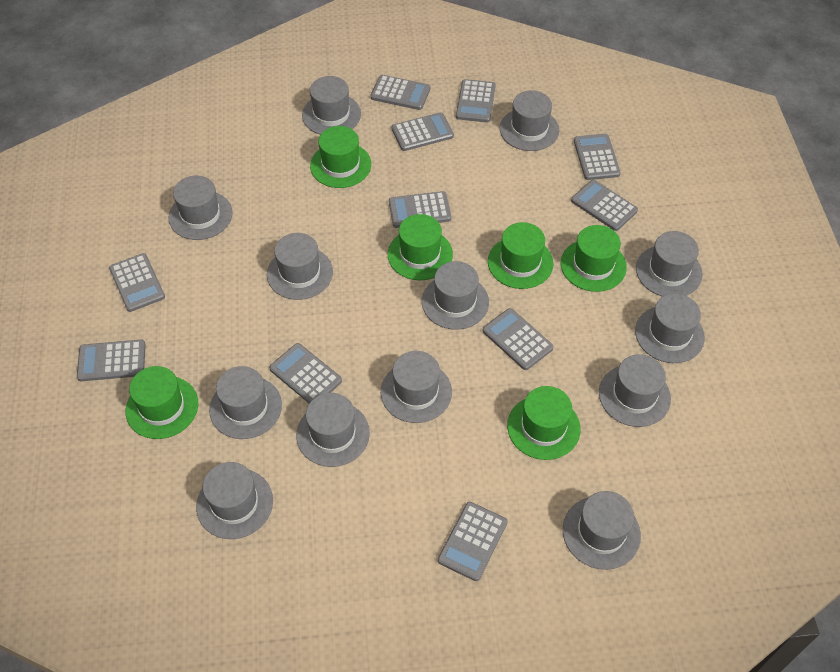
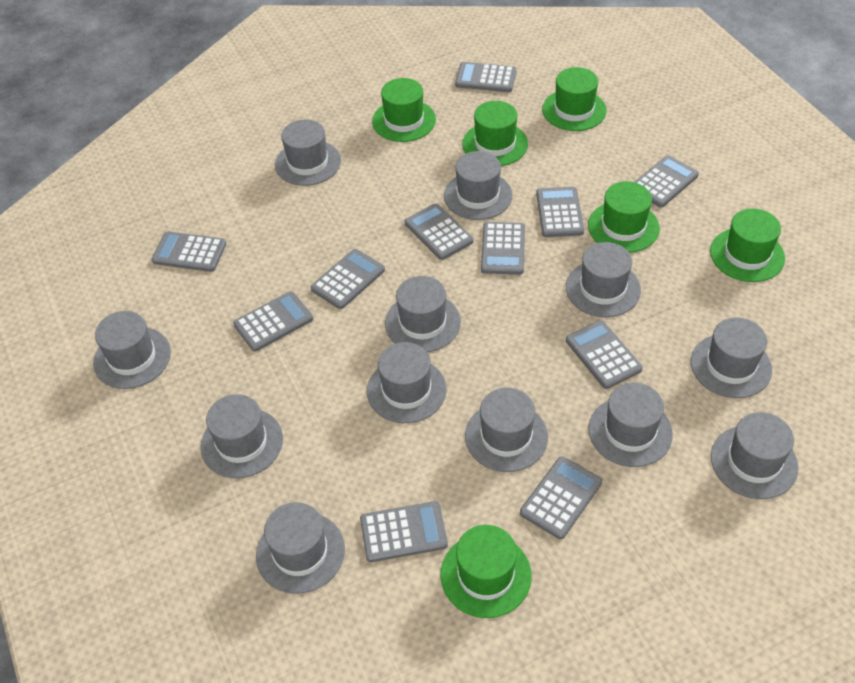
grey hat: [168,176,233,240] [196,462,273,539] [209,366,282,439] [267,233,333,300] [296,393,370,467] [302,76,361,135] [381,351,452,423] [422,261,489,330] [500,90,559,151] [563,491,641,570] [599,354,671,427] [635,293,705,363] [636,231,703,297] = 13 -> [93,311,171,389] [200,394,283,478] [256,502,345,594] [275,119,341,186] [367,342,446,423] [385,276,461,352] [444,151,513,220] [465,388,548,472] [566,242,641,317] [589,383,673,467] [691,318,772,398] [711,412,798,499] = 12

